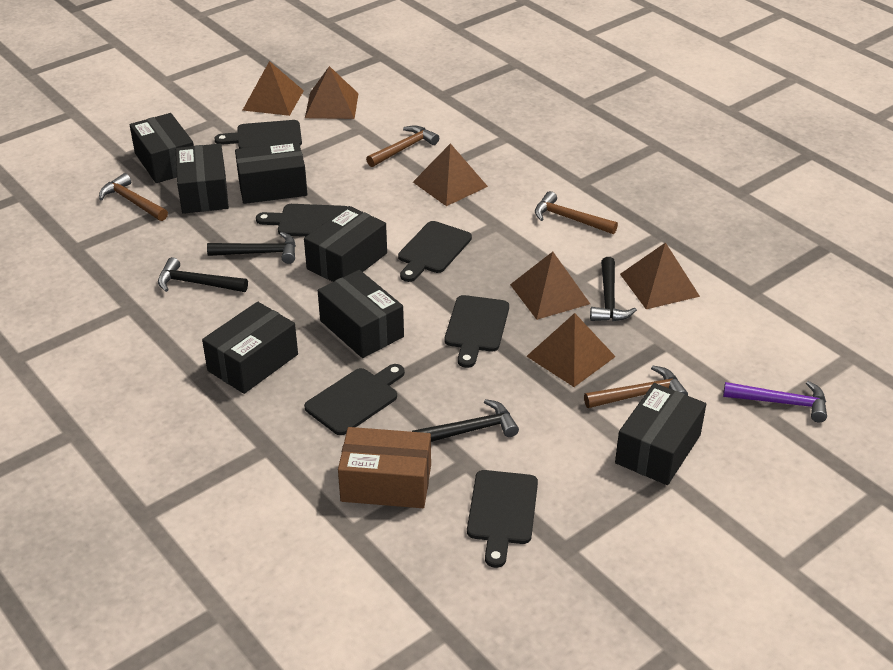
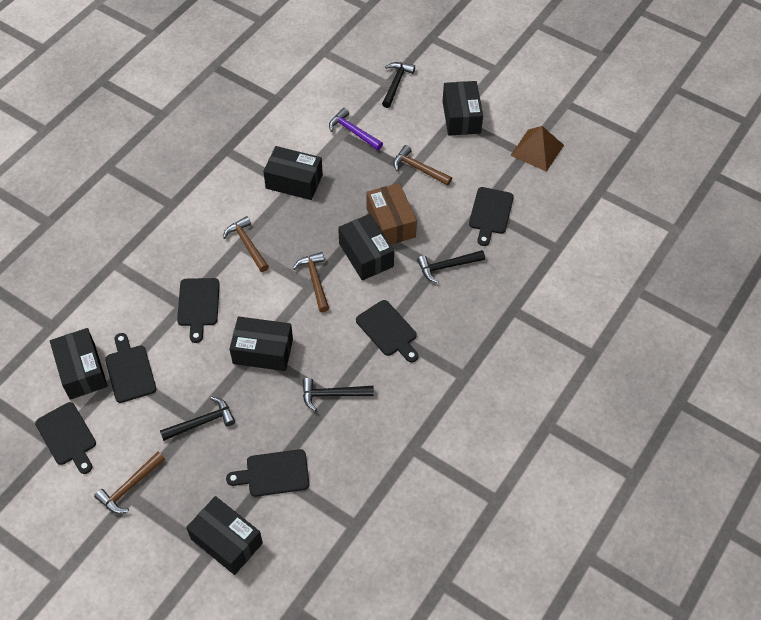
black box: [130,113,194,183] [176,144,229,214] [202,302,298,394] [235,142,308,204] [304,206,387,282] [318,270,404,358] [615,383,706,485] = 7 -> [50,328,108,400] [186,496,263,575] [229,316,293,371] [263,146,323,200] [338,214,394,280] [443,81,483,136] = 6
brown pyramid: [243,61,304,116] [305,66,358,119] [413,143,488,206] [510,252,590,320] [526,313,616,387] [620,242,700,309] = 6 -> [510,126,564,172] = 1

